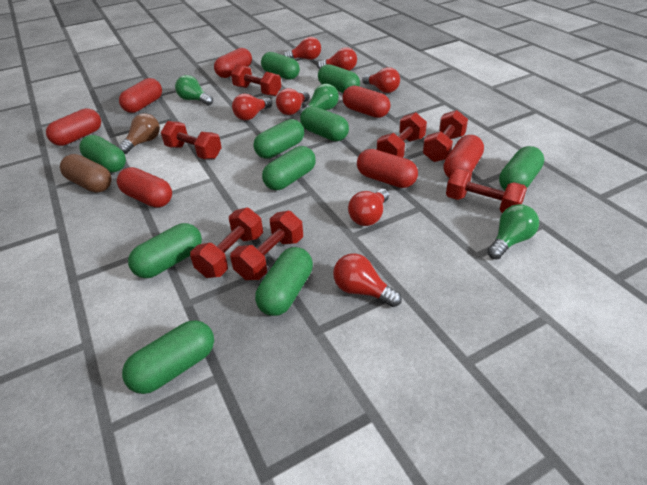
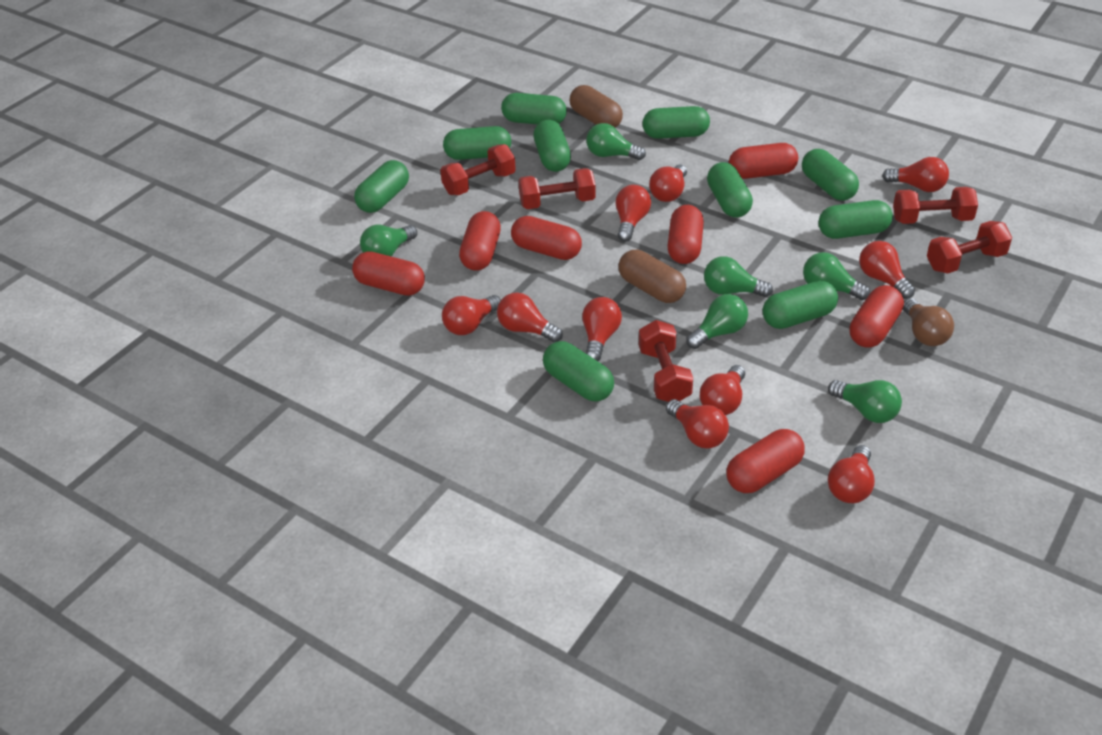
brown capsule: [60,154,112,193] = 1 -> [569,85,623,128] [618,250,686,303] = 2
green light bulb: [175,75,213,105] [300,84,339,115] [487,204,539,259] = 3 -> [360,225,417,256] [586,123,646,160] [686,294,748,349] [704,256,773,297] [803,252,870,300] [828,380,902,423] = 6
red dumbbell: [161,121,222,159] [190,207,263,278] [230,211,303,280] [231,64,281,96] [377,112,427,158] [423,110,468,162] [446,168,527,213] = 7 -> [440,144,516,195] [518,168,596,209] [639,320,693,402] [893,187,978,224] [927,221,1012,273] = 5
red light bulb: [232,93,272,120] [276,88,309,115] [283,37,321,60] [317,47,357,71] [333,253,402,307] [348,189,389,226] [362,67,400,93] = 7 -> [442,295,501,335] [497,292,563,343] [582,297,622,361] [616,185,651,242] [649,165,687,202] [666,399,729,449] [700,365,745,415] [828,445,875,503] [859,241,915,299] [882,157,949,192] = 10

